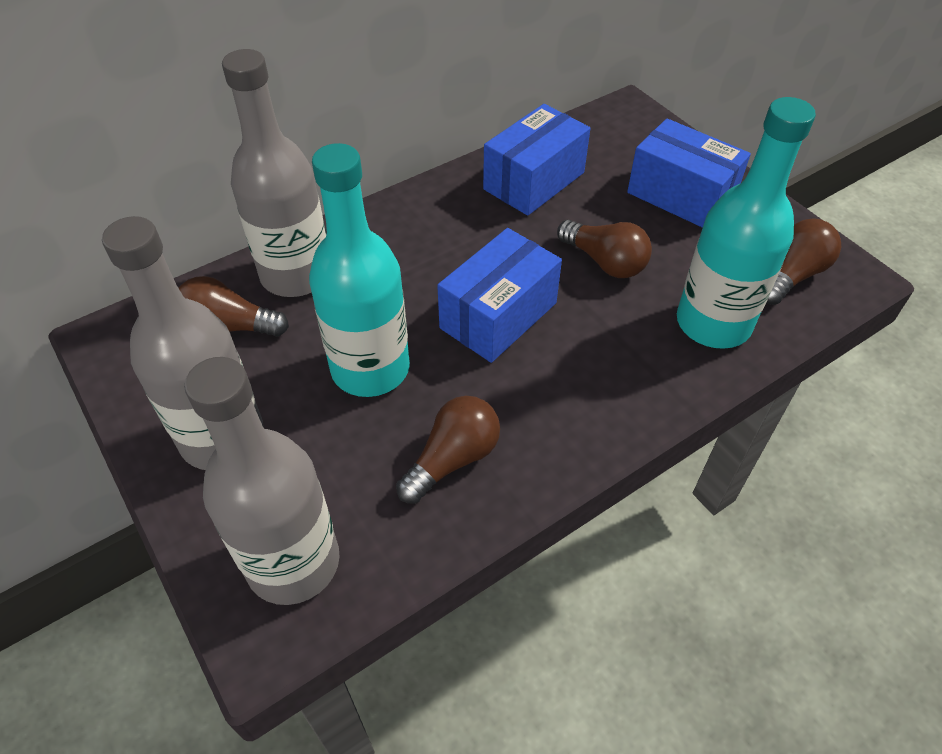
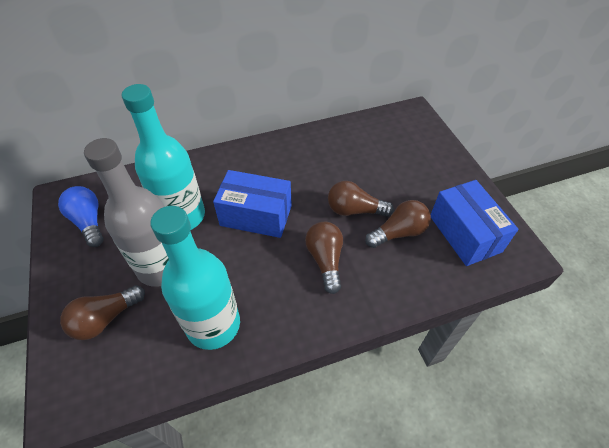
blue box: [437,228,562,363] [483,104,591,216] [627,118,751,228] = 3 -> [213,170,292,238] [431,180,519,266] = 2
blue light bulb: none = 0 -> [58,186,104,247] = 1
grey bottle: [102,216,264,470] [184,357,339,605] [222,49,326,297] = 3 -> [84,138,169,287] = 1

